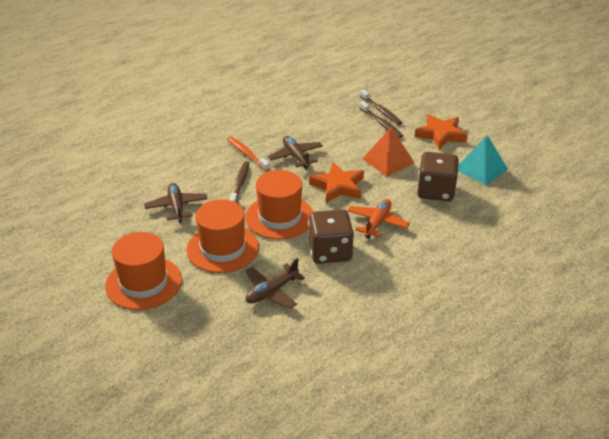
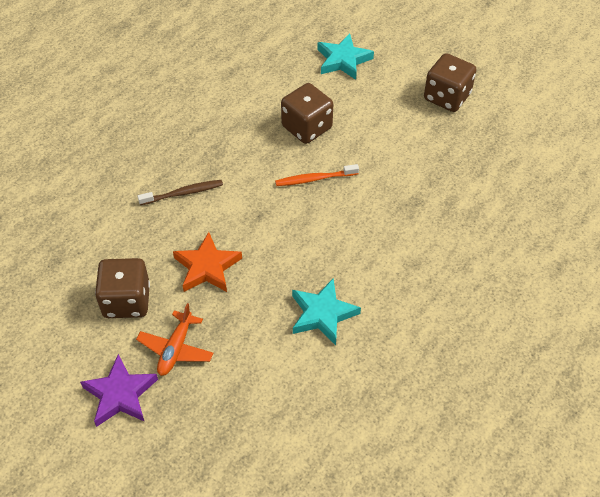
brown dice: [308,209,354,264] [417,152,459,201] = 2 -> [95,258,150,318] [281,83,333,144] [424,53,476,112] = 3
brown plane: [144,183,208,223] [246,258,305,309] [268,136,323,169] = 3 -> none = 0
brown toothbrush: [229,161,249,203] [359,101,403,138] [360,89,402,125] = 3 -> [138,180,223,205] = 1
orange hat: [105,232,182,310] [187,199,259,273] [245,170,313,239] = 3 -> none = 0
orange pyramid: [362,127,415,176] = 1 -> none = 0
orange star: [309,162,364,203] [415,114,468,150] = 2 -> [173,232,242,292] = 1
purple star: none = 0 -> [80,354,158,427] = 1
turquoise pyramid: [458,135,508,185] = 1 -> none = 0
turquoise star: none = 0 -> [292,278,361,345] [317,34,374,80] = 2

